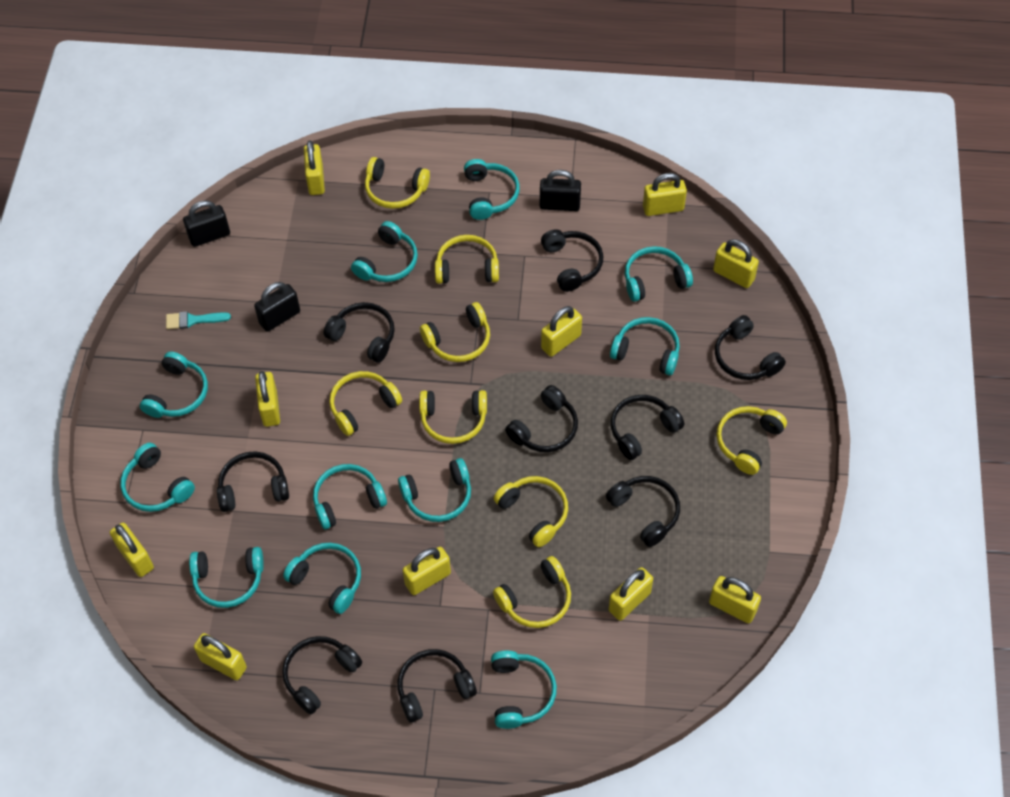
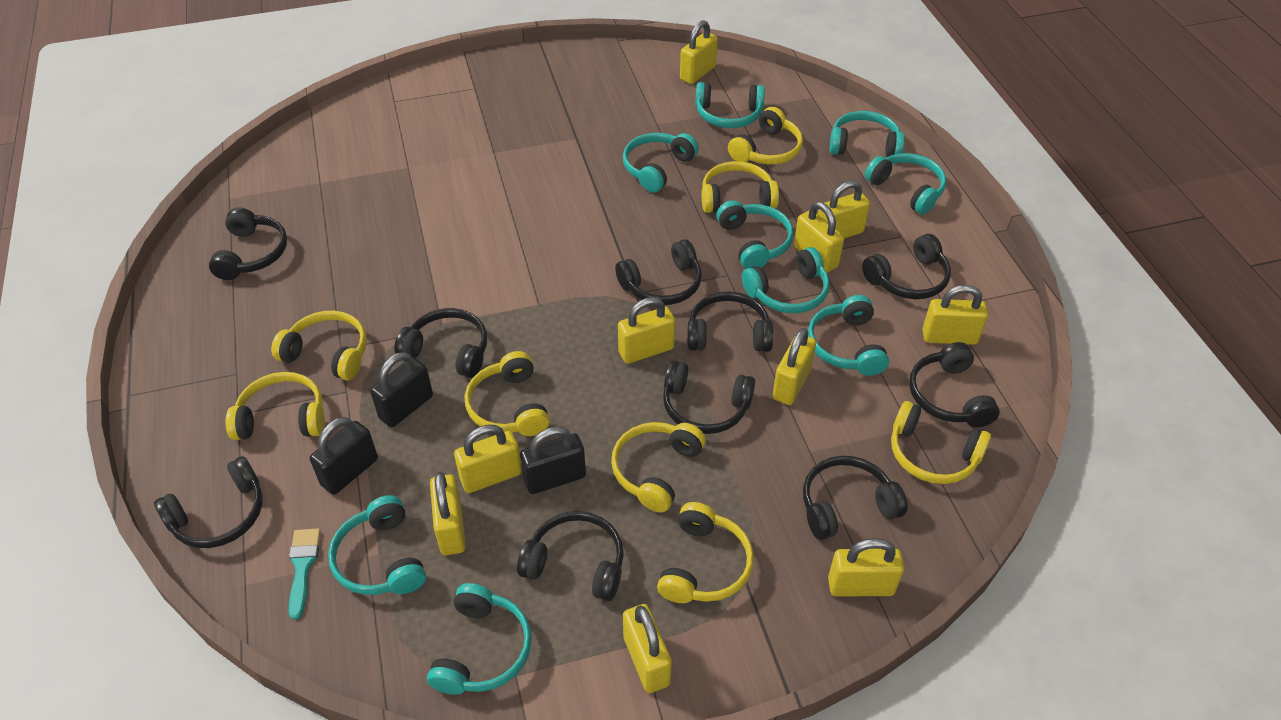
black headphones: [217,451,289,512] [282,636,362,714] [323,302,395,363] [398,649,477,723] [505,385,578,452] [541,229,603,292] [606,476,680,547] [611,395,684,460] [715,315,786,380] = 9 -> [154,456,263,548] [209,208,287,280] [394,308,487,378] [517,511,624,601] [615,239,702,305] [663,360,755,434] [687,291,773,352] [803,456,908,540] [862,234,951,299] [909,342,1000,428] = 10
turquoise headphones: [120,443,195,512] [140,351,208,418] [189,547,264,608] [283,543,361,614] [313,464,387,529] [351,221,418,282] [398,458,471,522] [464,159,520,220] [491,650,557,729] [610,317,680,375] [625,246,693,302] = 11 -> [328,495,426,595] [427,583,532,695] [623,133,699,193] [695,82,765,128] [716,200,793,269] [742,247,830,313] [808,295,889,376] [830,111,905,157] [865,153,946,215] = 9

